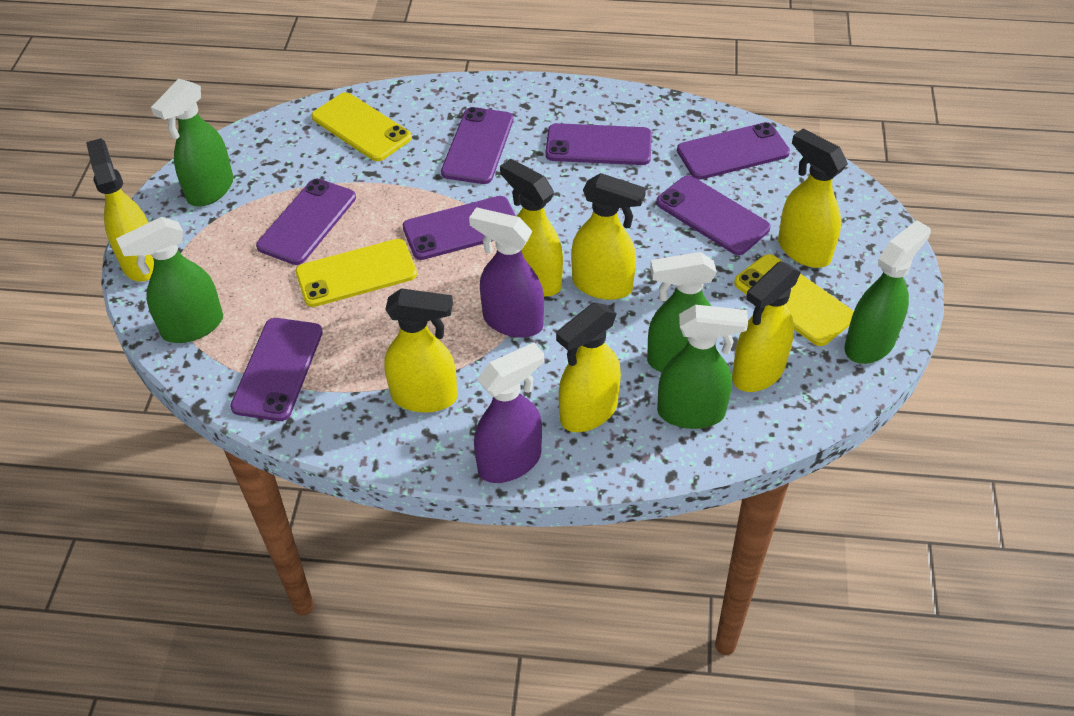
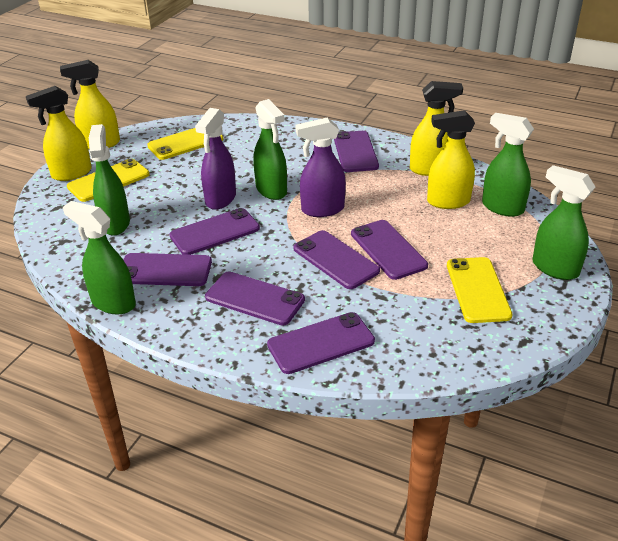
yellow spray bottle: [86,138,154,282] [384,288,457,412] [500,159,563,297] [556,302,621,432] [571,173,646,300] [732,261,801,392] [778,129,848,268] = 7 -> [26,86,92,181] [60,60,120,149] [410,81,463,176] [427,110,475,209] = 4

